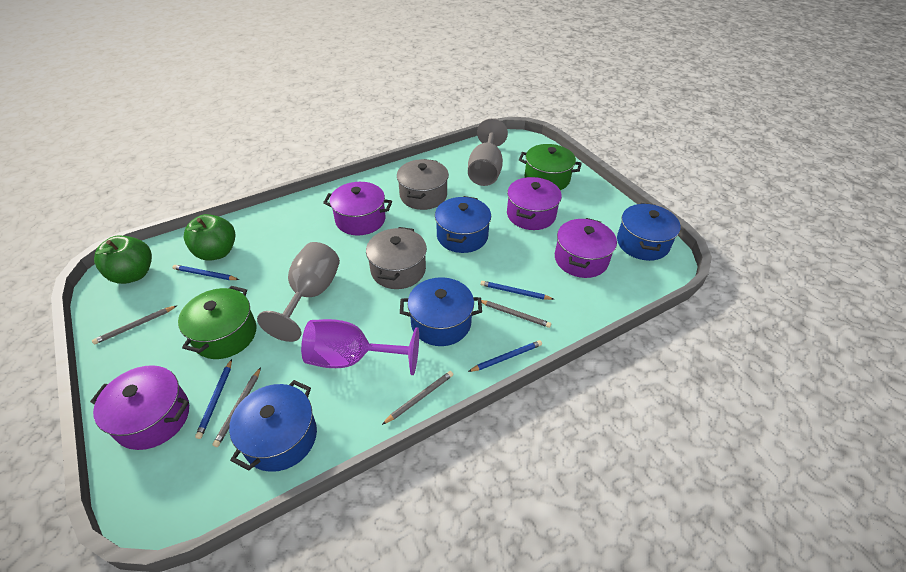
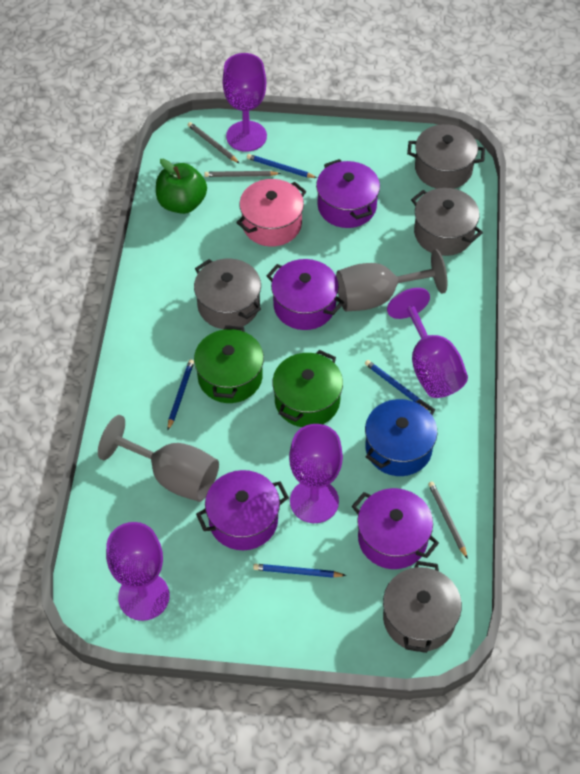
blue pot: [229,380,317,472] [400,277,482,346] [435,196,491,253] [617,203,681,261] = 4 -> [365,399,437,476] = 1
green apple: [94,236,152,284] [184,214,236,261] = 2 -> [156,159,207,214] = 1
grey pencil: [92,306,176,344] [212,367,261,447] [382,371,453,425] [481,300,551,328] = 4 -> [188,122,239,163] [204,171,281,177] [428,481,468,559] = 3
grey pot: [366,227,427,289] [397,159,449,210] = 2 -> [194,259,261,329] [383,561,462,653] [407,124,485,189] [411,188,483,256] = 4
pink pot: none = 0 -> [236,179,307,247] = 1
purple goblet: [301,319,419,375] = 1 -> [106,522,170,621] [223,53,267,152] [289,424,343,523] [387,288,468,398] = 4

